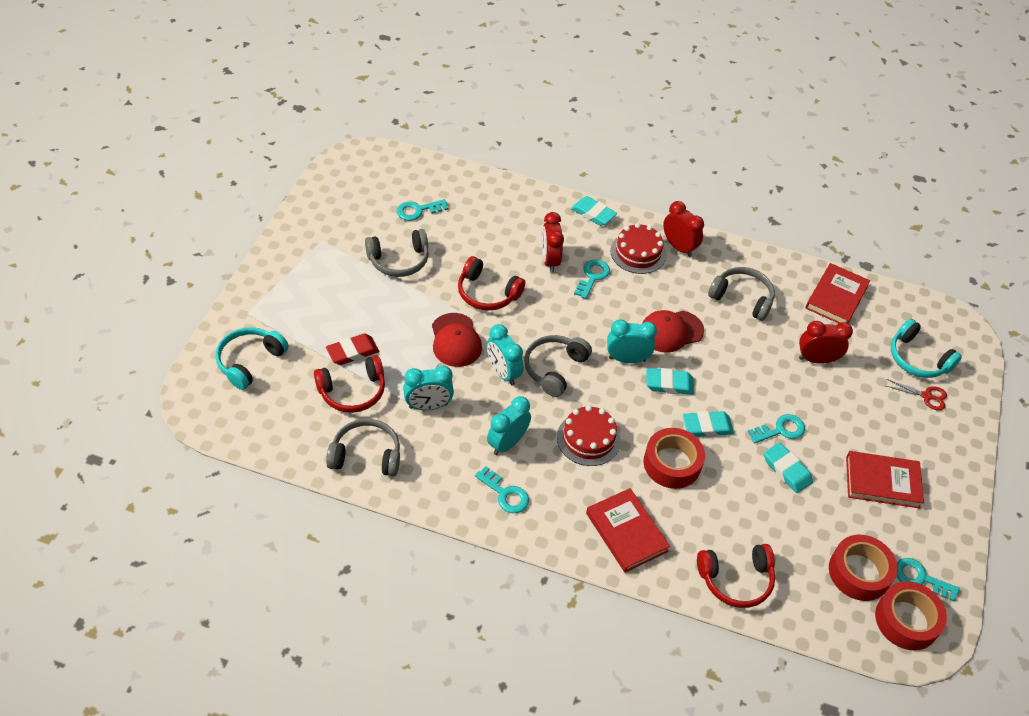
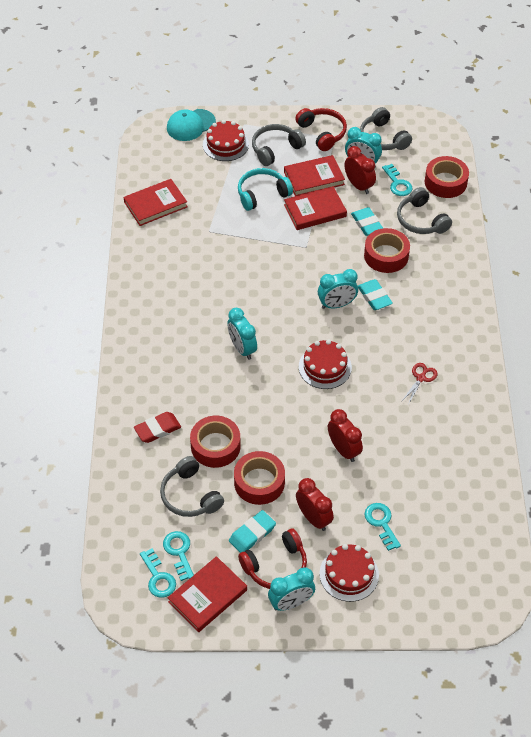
red book: [586,488,670,573] [805,263,870,323] [846,451,924,508] = 3 -> [124,179,188,226] [168,556,247,632] [284,155,345,196] [284,186,347,230] = 4
red cake: [557,405,621,466] [610,223,666,274] = 2 -> [203,120,249,161] [299,339,352,389] [319,544,379,602] = 3
red cap: [432,313,482,367] [642,310,704,353] = 2 -> none = 0
red headphones: [314,355,385,413] [458,256,525,311] [697,544,775,608] = 3 -> [238,528,307,589] [295,108,347,151] = 2
red tape: [644,428,705,489] [829,535,897,601] [875,581,947,650] = 3 -> [190,416,241,468] [234,451,285,505] [364,228,410,273] [424,156,469,198] = 4
turquoise cap: none = 0 -> [167,109,216,141] = 1
turquoise eraser: [571,196,617,226] [646,368,694,395] [683,411,734,437] [764,442,813,493] = 4 -> [229,510,276,553] [351,207,383,236] [358,279,393,310] = 3
turquoise headphones: [215,327,289,390] [891,319,962,378] = 2 -> [238,168,293,211] = 1
turquoise key: [397,199,448,221] [475,466,529,513] [574,259,610,299] [748,414,805,443] [896,558,960,602] = 5 -> [140,548,176,598] [163,531,194,581] [365,503,401,551] [382,164,413,196] = 4

